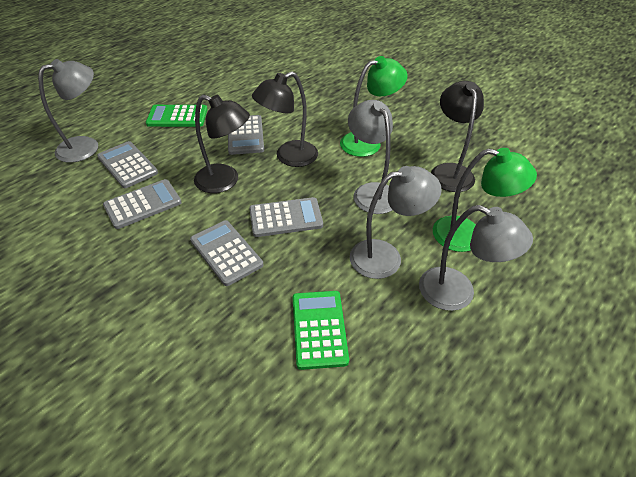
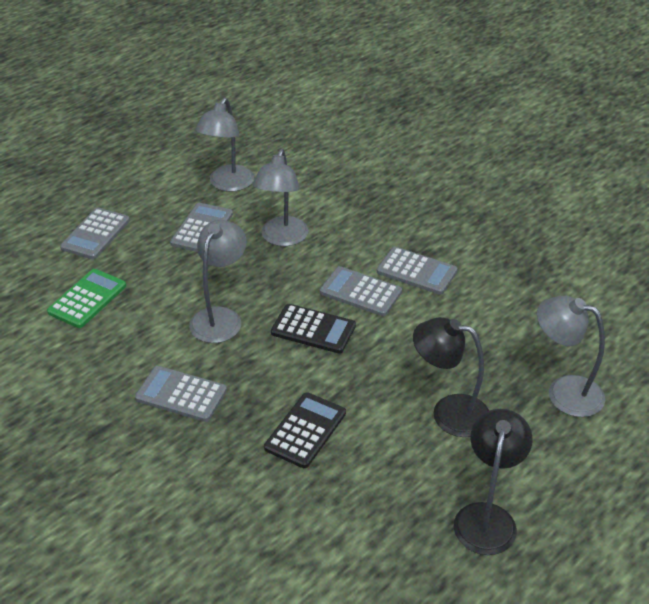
black calculator: none = 0 -> [264,392,346,468] [271,304,356,354] = 2
black lamp: [194,95,250,193] [252,71,318,167] [431,81,484,192] = 3 -> [413,317,489,437] [454,409,533,555] = 2
green calculator: [146,105,208,127] [292,291,349,370] = 2 -> [47,269,126,328] = 1
green lamp: [340,56,407,157] [433,148,537,252] = 2 -> none = 0

